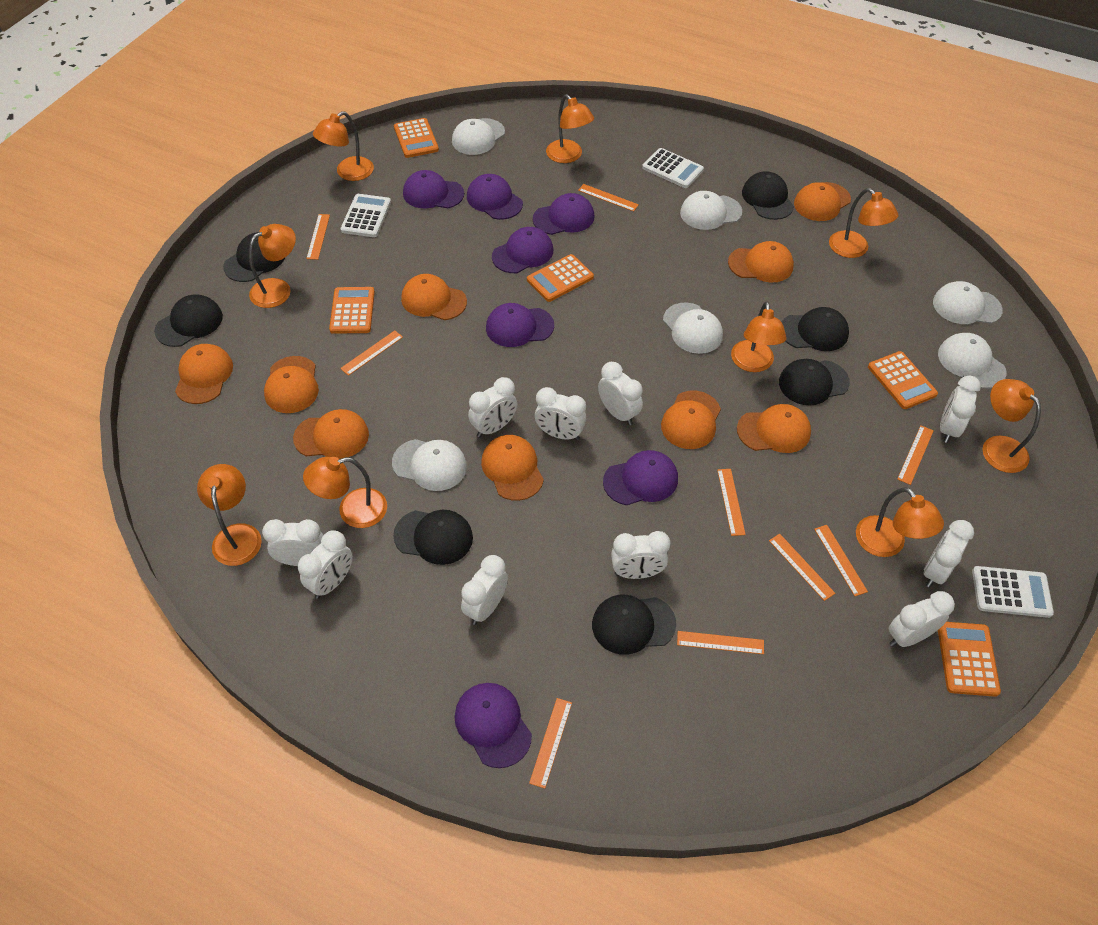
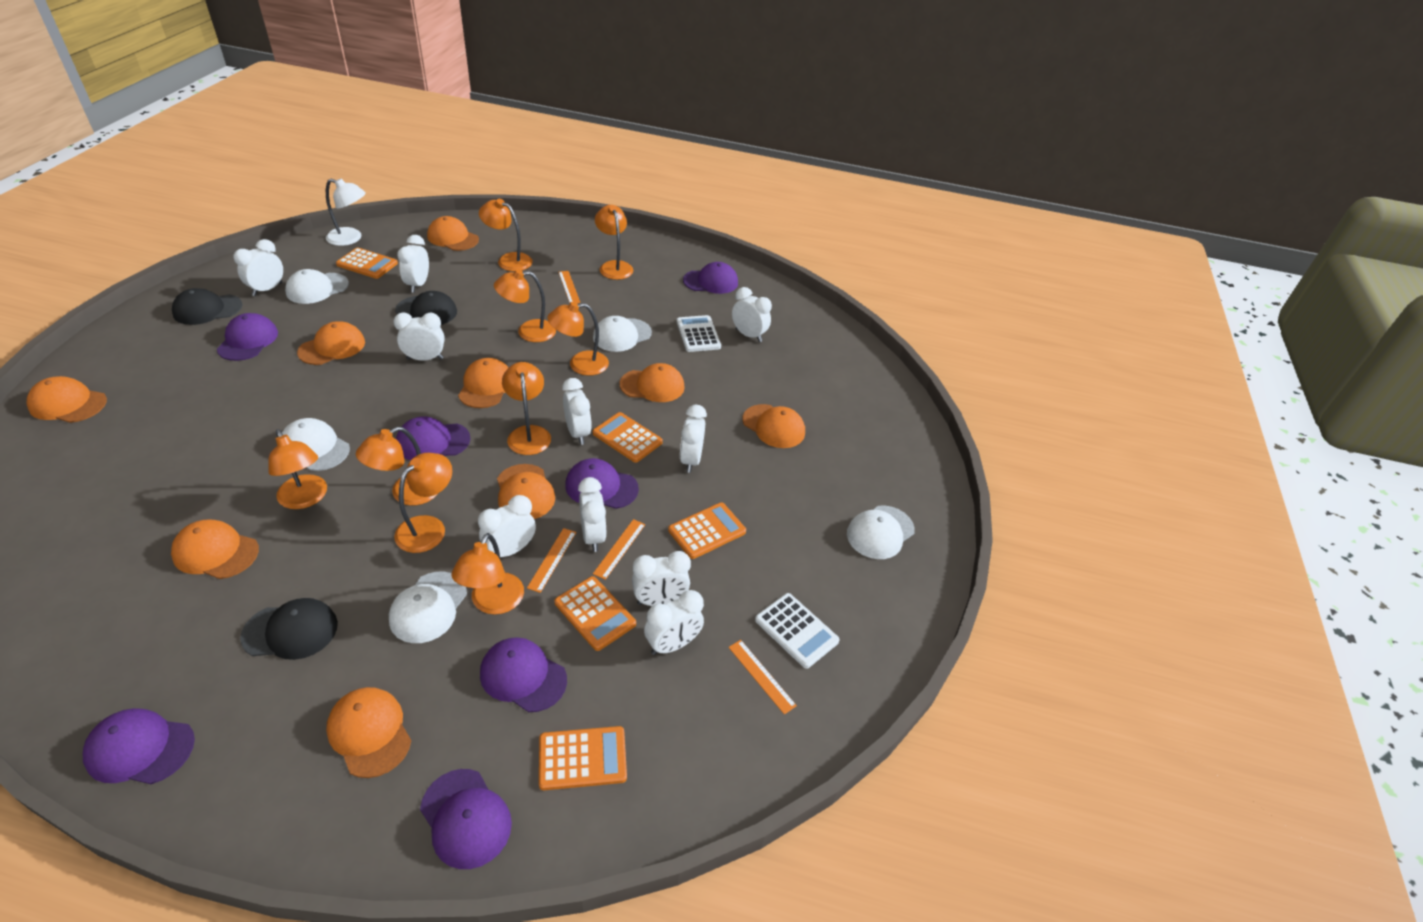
black cap: [154,294,223,347] [223,232,285,282] [393,510,473,565] [592,595,676,655] [742,171,794,220] [779,359,850,406] [782,307,849,351] = 7 -> [172,288,243,325] [240,598,338,660] [395,291,457,325] = 3
orange ruler: [306,214,330,260] [340,331,403,376] [529,698,572,789] [578,184,639,212] [677,631,764,654] [717,469,746,536] [769,534,835,601] [814,525,868,596] [897,426,934,485] = 9 -> [527,528,576,593] [558,271,580,303] [593,519,645,580] [728,640,797,714] = 4
white calculator: [341,194,391,237] [642,148,704,188] [972,566,1054,618] = 3 -> [676,315,721,352] [755,593,840,669] = 2
white cap: [392,439,467,491] [452,118,505,155] [663,302,723,354] [680,191,742,230] [933,281,1003,324] [938,333,1006,389] = 6 -> [282,418,350,471] [285,269,349,304] [389,572,467,643] [593,316,652,352] [847,505,915,559] = 5
white lamp: none = 0 -> [326,178,366,246] = 1

